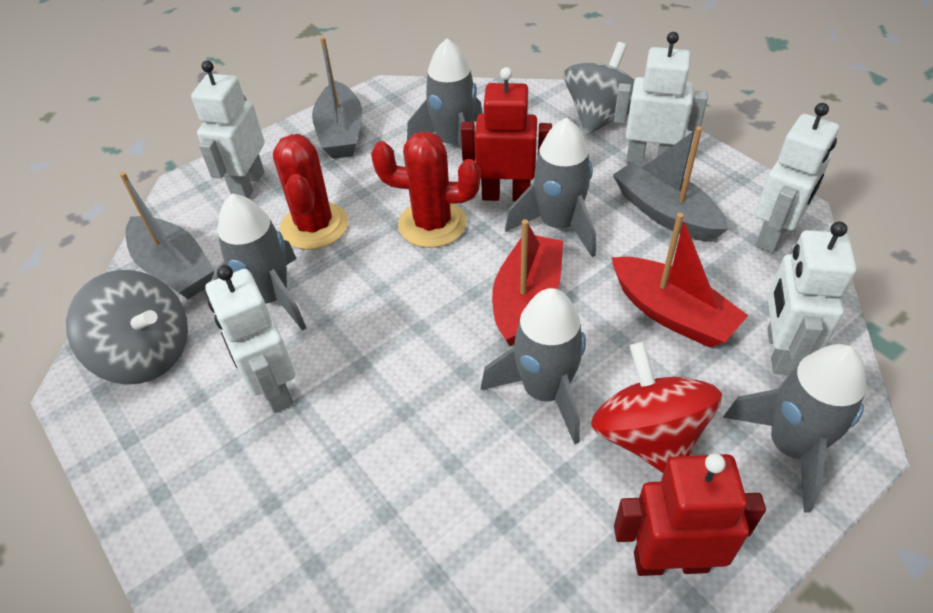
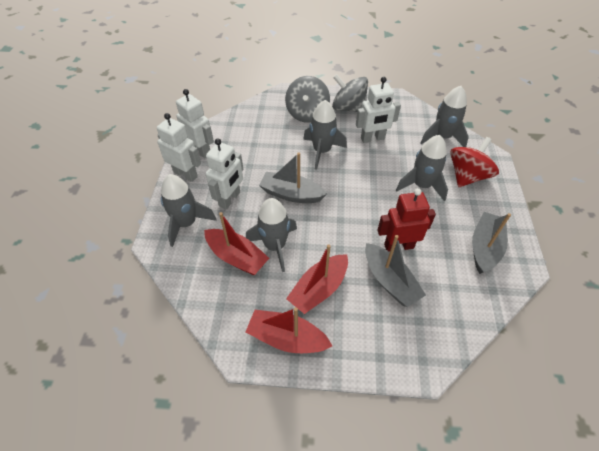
red boat: [492,219,563,346] [611,213,748,348] = 2 -> [204,212,269,275] [246,307,332,353] [286,244,348,314] = 3
red cactus: [273,134,348,250] [371,131,481,248] = 2 -> none = 0
red robot: [461,67,552,201] [614,453,766,576] = 2 -> [378,188,436,252] = 1
white robot: [191,60,265,198] [205,265,295,413] [614,32,708,163] [755,103,839,253] [767,222,857,375] = 5 -> [157,113,201,182] [176,89,214,158] [206,138,243,209] [356,77,401,143] = 4

